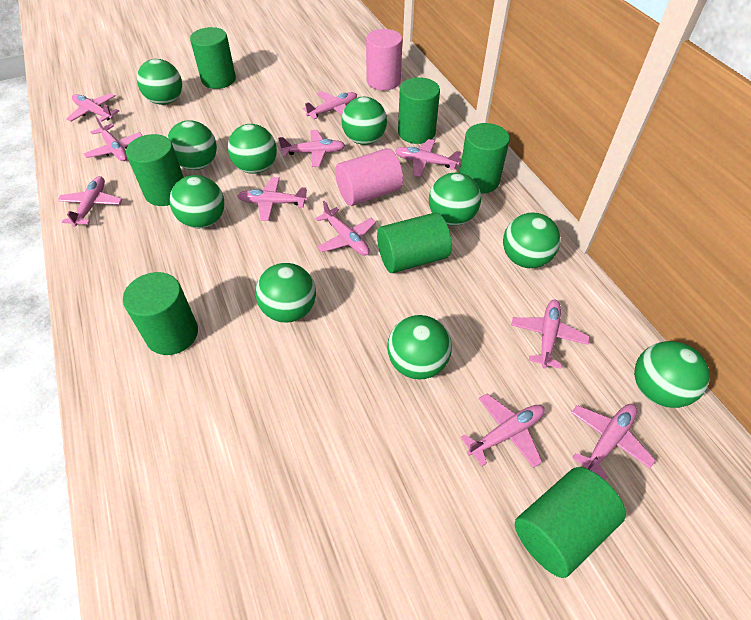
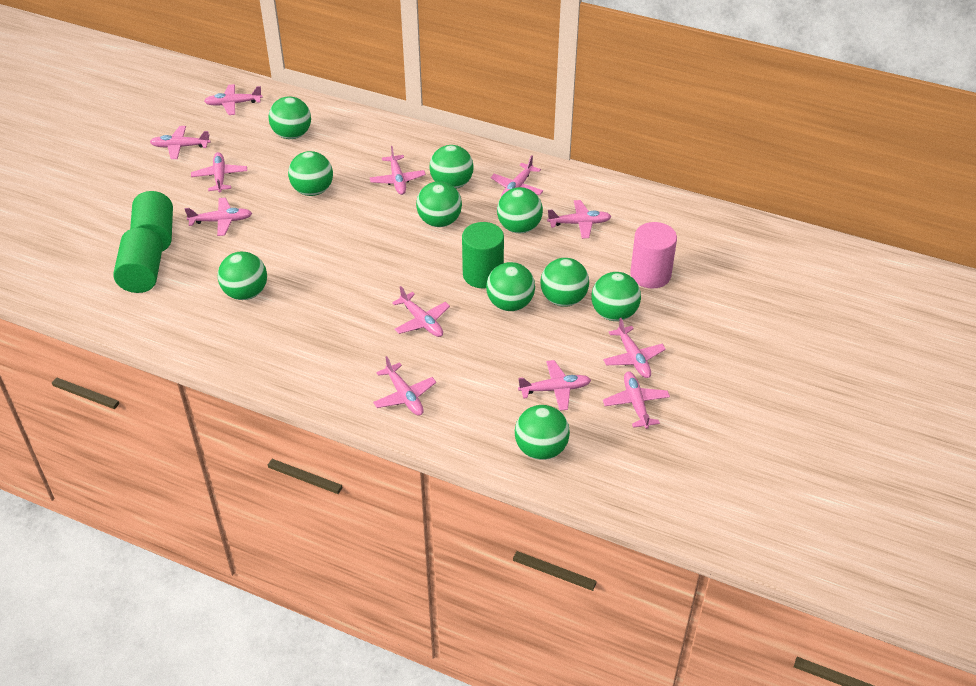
green cylinder: [123,272,198,355] [126,134,184,206] [190,27,236,89] [377,212,452,273] [398,77,440,144] [460,123,510,194] [515,467,626,578] = 7 -> [113,228,163,293] [130,191,173,252] [462,222,504,288] = 3
pink cylinder: [335,148,403,206] [366,29,403,91] = 2 -> [630,222,677,289] = 1
pink plane: [57,176,122,227] [66,93,119,122] [84,116,143,161] [238,177,308,221] [278,130,345,167] [303,91,357,119] [315,201,376,256] [395,139,461,177] [461,394,545,468] [511,300,590,369] [571,404,656,480] = 11 -> [150,126,211,159] [185,198,252,236] [191,152,247,192] [204,84,263,115] [370,146,426,195] [373,356,436,416] [392,286,450,337] [491,156,543,197] [518,360,591,411] [547,200,612,239] [603,318,666,378] [603,372,670,429] = 12

